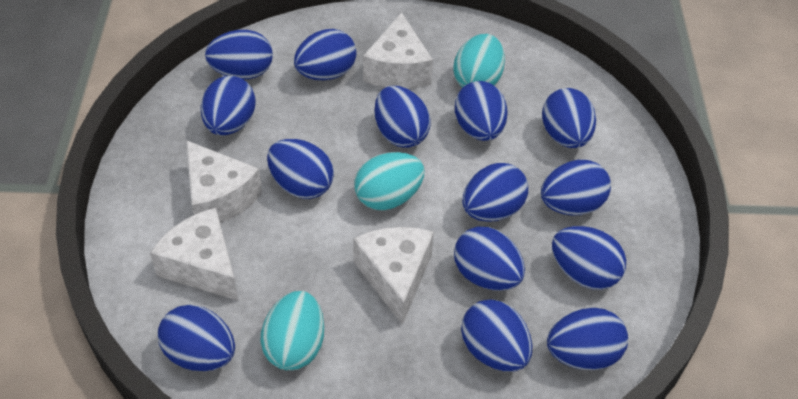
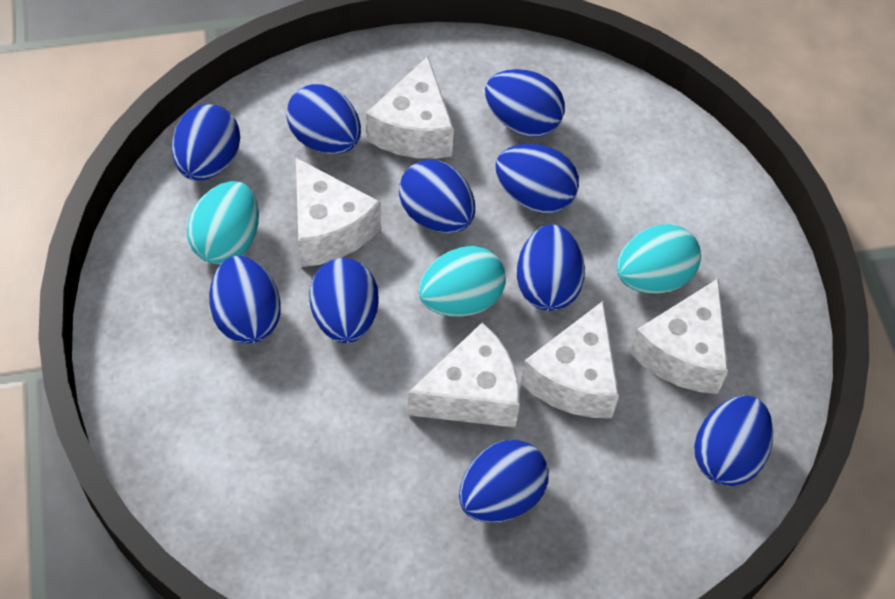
blue egg: [158,305,235,371] [201,76,256,135] [205,30,273,79] [267,139,334,199] [294,29,356,80] [374,86,430,148] [454,227,525,291] [455,81,508,141] [461,299,532,372] [462,163,528,222] [541,160,611,216] [542,88,596,148] [547,308,628,370] [552,226,626,290] = 14 -> [172,104,240,181] [209,256,281,344] [286,84,361,154] [309,258,379,343] [399,160,475,233] [459,440,549,522] [485,69,565,137] [495,144,579,213] [517,224,585,311] [694,395,773,486] = 10
white cheese: [150,208,238,301] [186,140,262,223] [353,227,434,325] [363,12,433,89] = 4 -> [296,158,381,267] [366,56,454,159] [407,322,520,428] [520,301,619,418] [630,278,728,394] = 5

